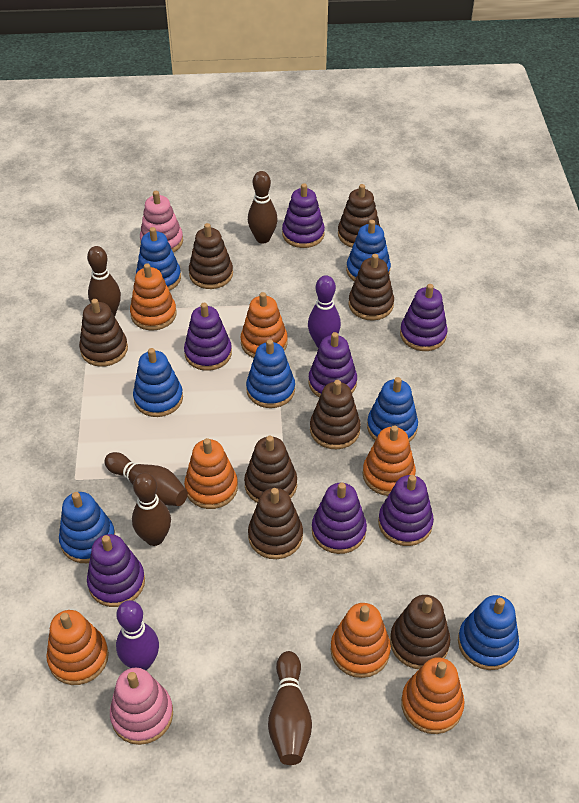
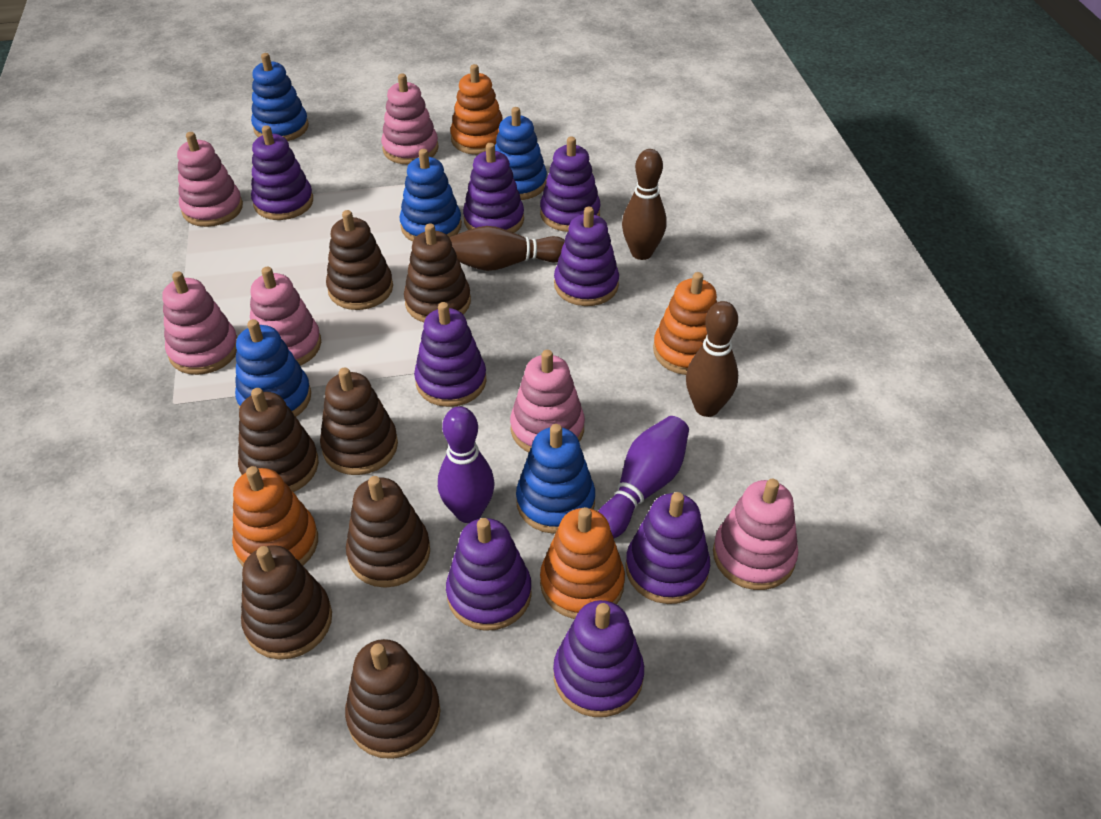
blue stacking toy: [59,492,115,563] [133,348,183,417] [136,227,181,291] [246,339,295,408] [346,220,391,282] [367,377,418,442] [458,595,519,670] = 7 -> [235,319,311,417] [251,53,309,141] [400,149,462,242] [495,107,547,200] [516,424,595,534] = 5
brown bowling pin: [87,246,121,316] [104,452,188,506] [132,473,171,546] [248,171,278,243] [268,651,312,765] = 5 -> [449,226,565,271] [622,149,666,260] [686,301,738,417] = 3
brown stacking toy: [79,299,128,367] [189,223,233,289] [244,436,297,503] [248,488,303,559] [310,380,361,449] [338,184,380,248] [348,254,394,321] [390,595,450,669] = 8 -> [238,388,319,492] [241,545,332,660] [320,367,398,475] [326,210,393,310] [345,639,441,759] [346,476,430,588] [404,223,471,322] = 7
orange stacking toy: [46,610,109,685] [130,263,176,331] [184,438,238,509] [241,292,288,358] [331,603,391,678] [363,425,416,496] [401,657,465,734] = 7 -> [232,466,318,567] [450,64,503,155] [540,507,625,619] [653,272,717,375] = 4
pink stacking toy: [110,668,173,745] [140,191,183,253] = 2 -> [162,271,237,375] [177,132,243,227] [250,267,321,366] [381,73,439,165] [510,350,585,452] [713,479,798,590] = 6
purple stacking toy: [87,534,145,607] [184,303,232,371] [282,183,325,248] [308,332,357,398] [312,483,367,554] [378,475,434,546] [400,284,448,351] = 7 -> [251,125,313,220] [414,302,487,407] [446,518,532,631] [463,143,524,233] [540,136,601,232] [553,600,644,717] [554,207,619,306] [625,492,710,604] = 8

